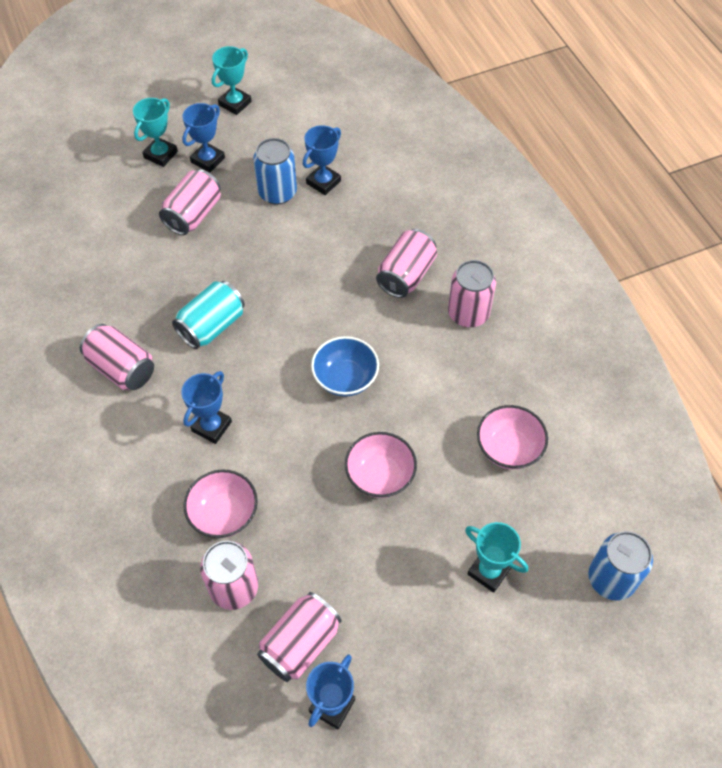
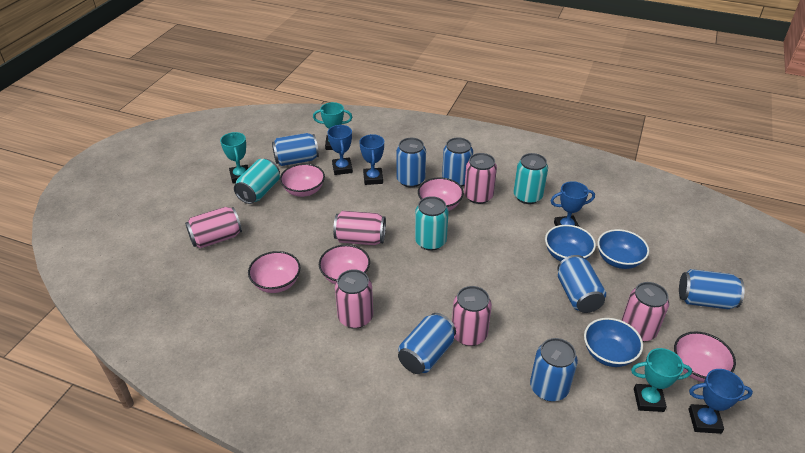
blue bowl: [311,336,379,397] = 1 -> [545,225,596,261] [584,318,643,367] [598,229,649,269] = 3
blue can: [253,138,297,205] [588,531,653,600] = 2 -> [272,133,319,166] [396,138,426,187] [398,313,456,374] [442,137,473,187] [530,338,578,401] [557,255,606,313] [679,269,745,309] = 7
pink bowl: [183,469,258,538] [345,432,417,498] [477,405,548,469] = 3 -> [248,251,301,293] [280,163,325,197] [319,245,370,284] [418,177,464,211] [674,331,736,382] = 5
turquoise can: [172,281,245,349] = 1 -> [234,159,280,204] [415,196,449,251] [514,153,548,204] = 3

